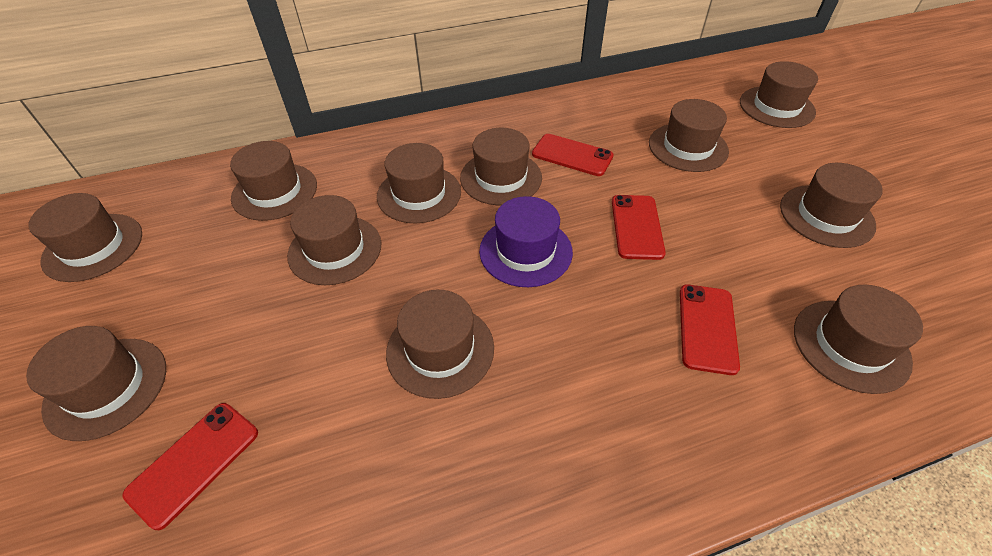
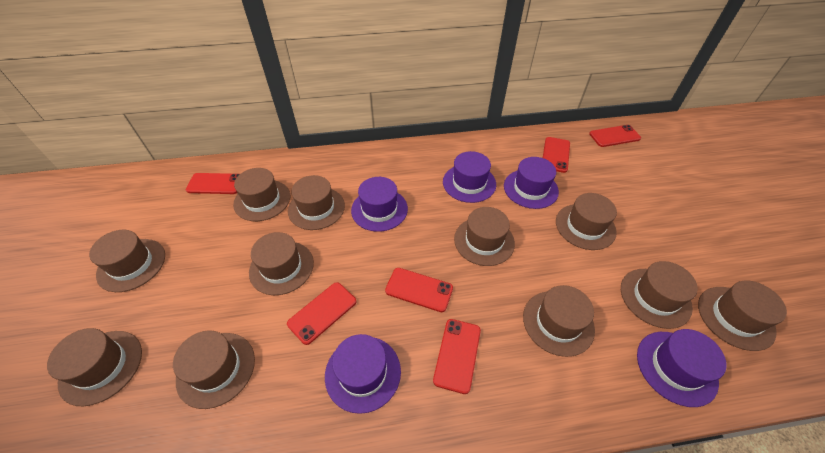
purple hat: [479,196,573,287] = 1 -> [325,334,401,414] [351,177,408,232] [443,151,496,203] [504,157,559,209] [637,329,727,407] = 5
red phone: [122,403,258,530] [532,134,614,176] [612,195,666,260] [680,285,740,375] = 4 -> [186,173,240,194] [287,282,356,345] [385,268,453,312] [433,319,481,394] [543,137,570,173] [589,125,641,147] = 6

